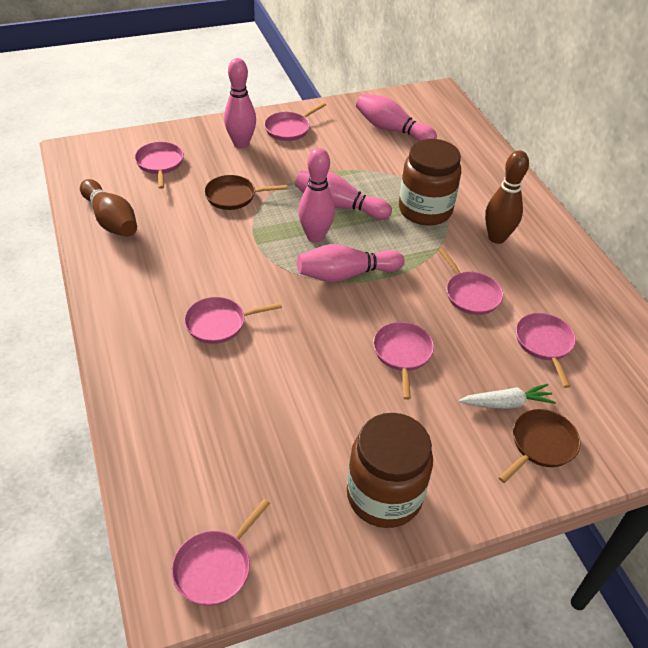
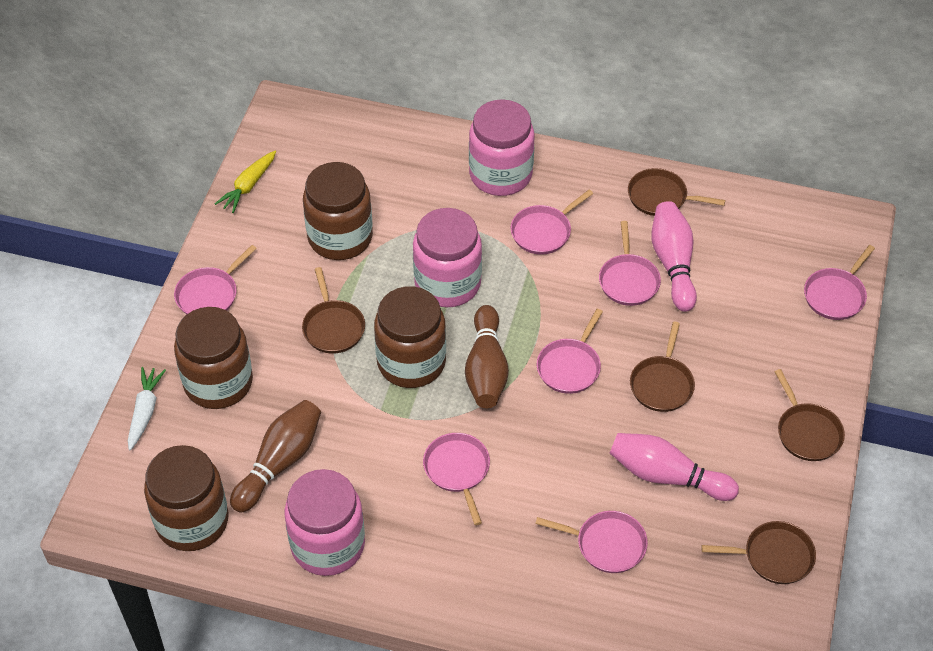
brown jar: [347,413,433,528] [399,139,461,226] = 2 -> [144,445,228,551] [174,307,253,409] [303,162,373,260] [374,286,446,388] = 4
brown pan: [204,175,288,210] [498,409,581,483] = 2 -> [302,267,365,353] [628,168,725,216] [630,322,695,412] [702,521,816,584] [775,369,845,461] = 5
pink bowling pin: [224,58,256,149] [295,170,392,219] [297,244,404,282] [298,148,335,243] [356,94,437,141] = 5 -> [610,433,739,501] [651,201,697,312] = 2
pink jar: none = 0 -> [285,469,365,576] [413,208,482,307] [469,99,535,196] = 3
yellow carrot: none = 0 -> [215,151,276,213] = 1

